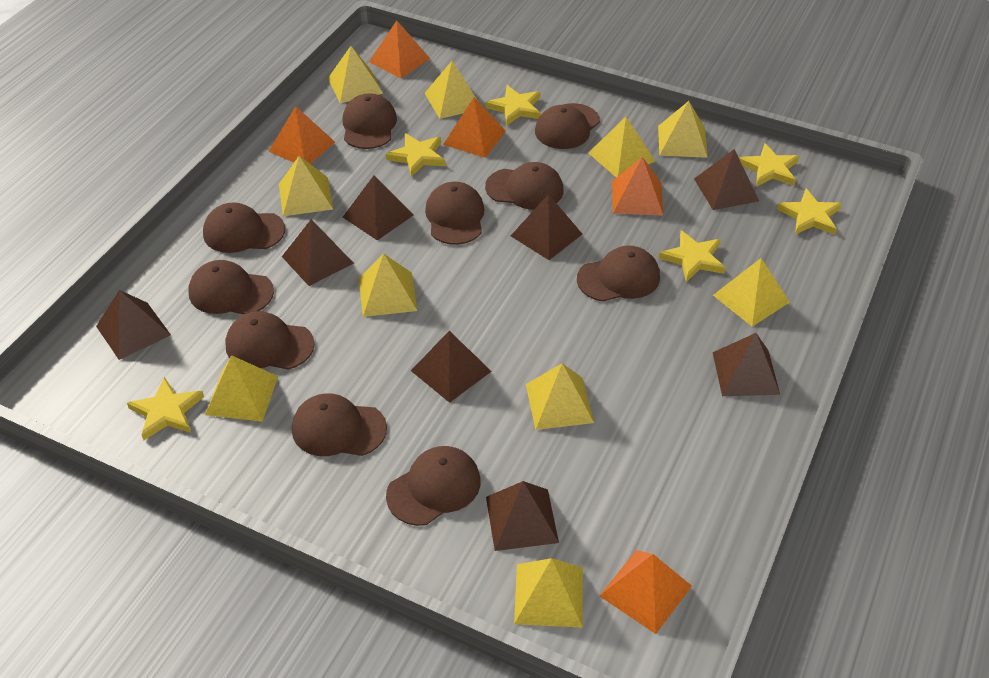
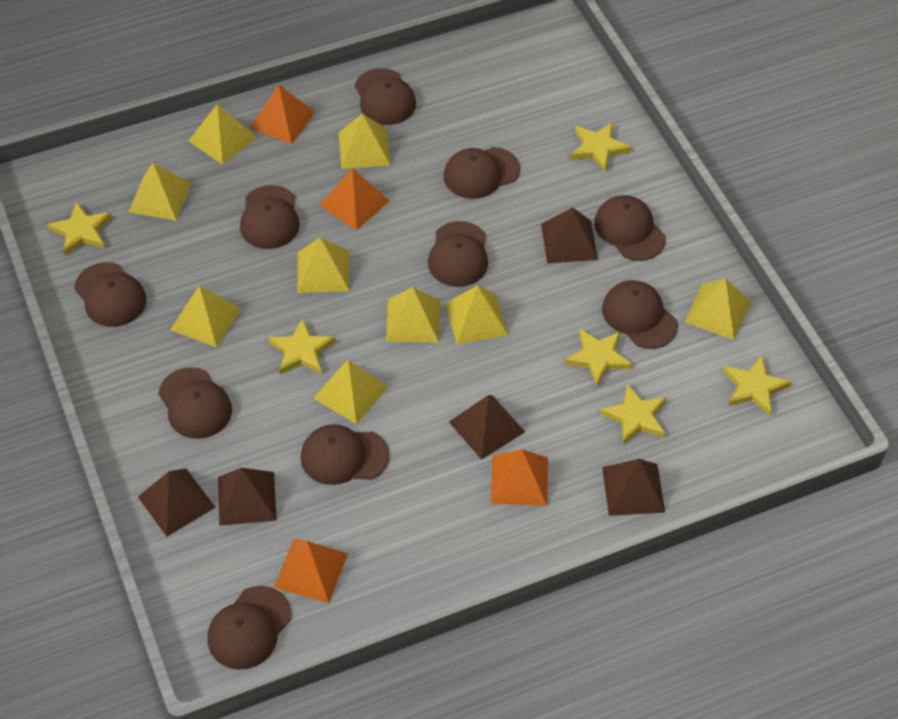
brown pyramid: [96,290,171,360] [282,219,354,286] [343,175,413,240] [411,331,492,403] [486,481,559,551] [511,194,582,260] [694,149,759,210] [713,333,780,396] = 8 -> [138,468,216,537] [218,468,277,526] [449,395,525,460] [541,207,598,263] [602,459,665,516] = 5
orange pyramid: [268,106,335,164] [369,20,430,78] [443,97,506,158] [599,550,692,634] [612,157,663,215] = 5 -> [250,85,315,144] [274,539,348,603] [320,168,390,230] [491,449,548,506] = 4
yellow pyramid: [205,355,278,422] [279,156,333,216] [328,46,384,103] [359,254,417,317] [425,61,478,119] [514,558,583,628] [526,363,594,430] [589,117,655,177] [658,101,708,158] [713,258,790,327] = 10 -> [129,163,191,221] [170,286,241,347] [189,104,257,165] [298,237,350,293] [313,360,388,424] [339,113,391,169] [386,287,440,343] [445,285,508,344] [684,278,751,340] = 9

